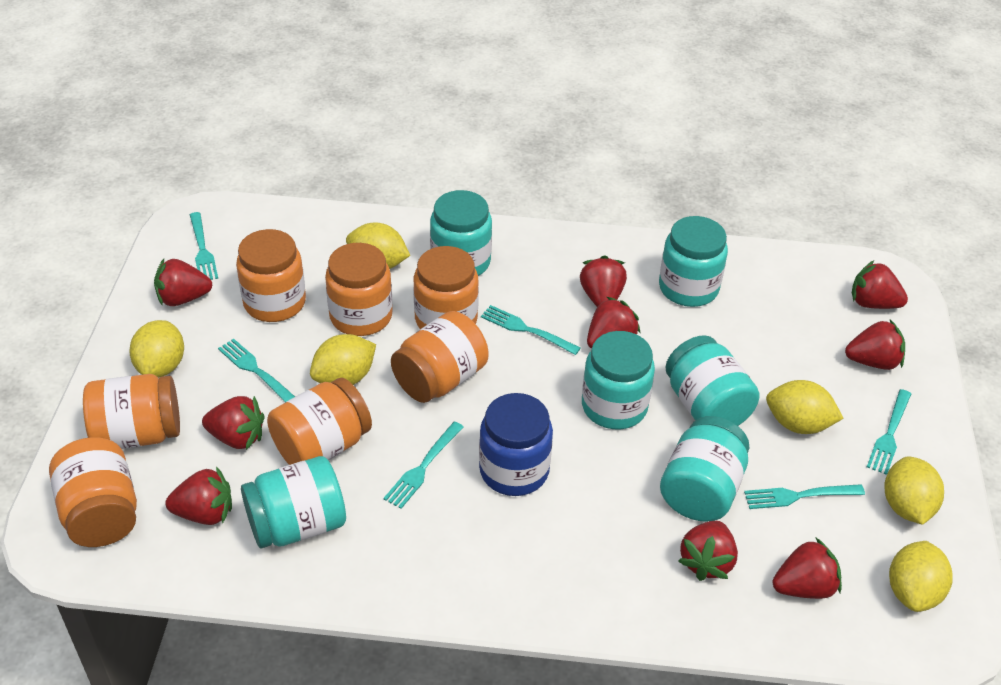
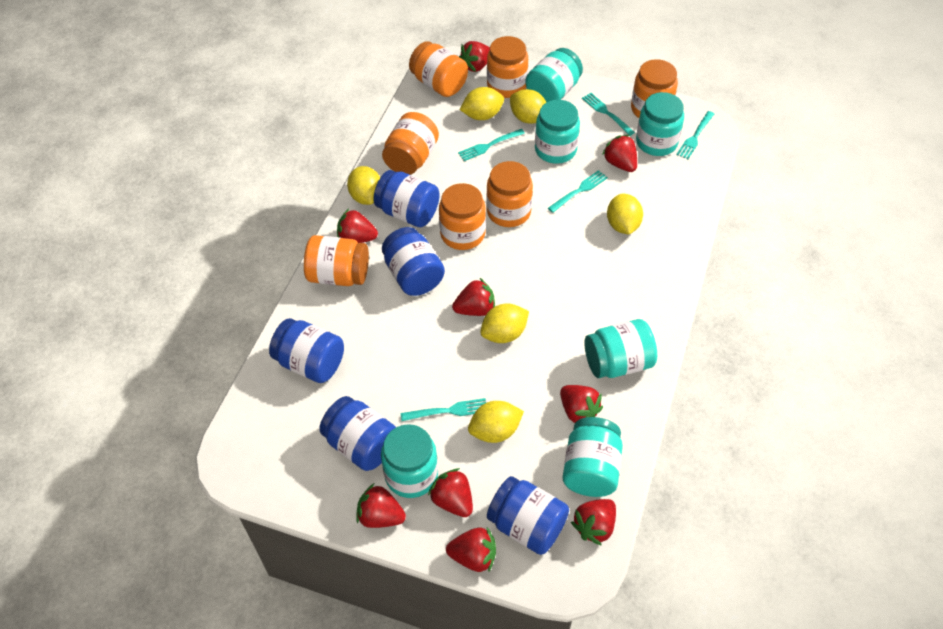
blue jar: [479,393,553,496] = 1 -> [269,318,344,383] [319,396,396,471] [373,170,440,227] [382,227,445,296] [487,476,569,555] = 5
turquoise fork: [190,212,218,280] [218,339,295,402] [383,421,464,509] [481,305,581,355] [744,484,865,509] [867,389,911,475] = 6 -> [401,398,486,421] [458,129,525,161] [548,170,608,213] [582,93,635,136] [676,111,714,159] = 5

